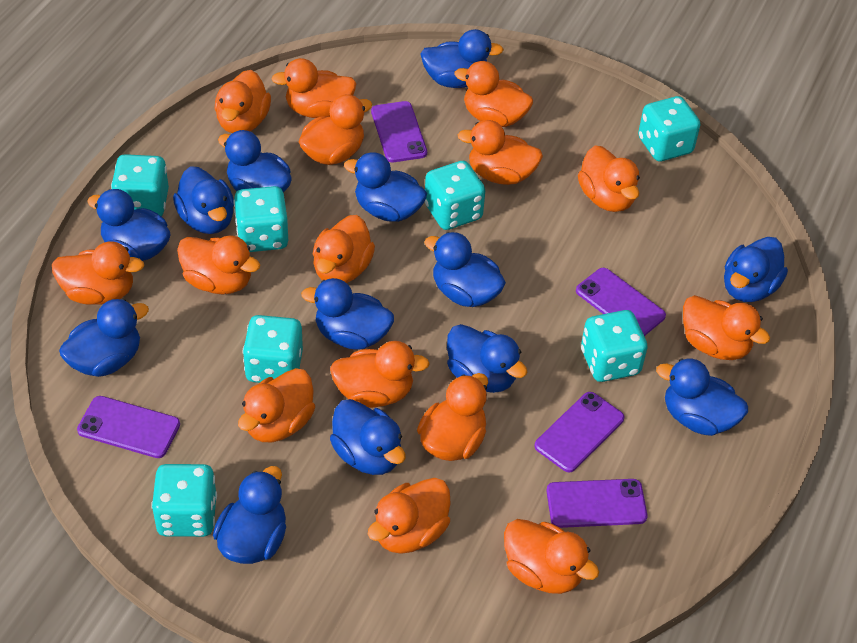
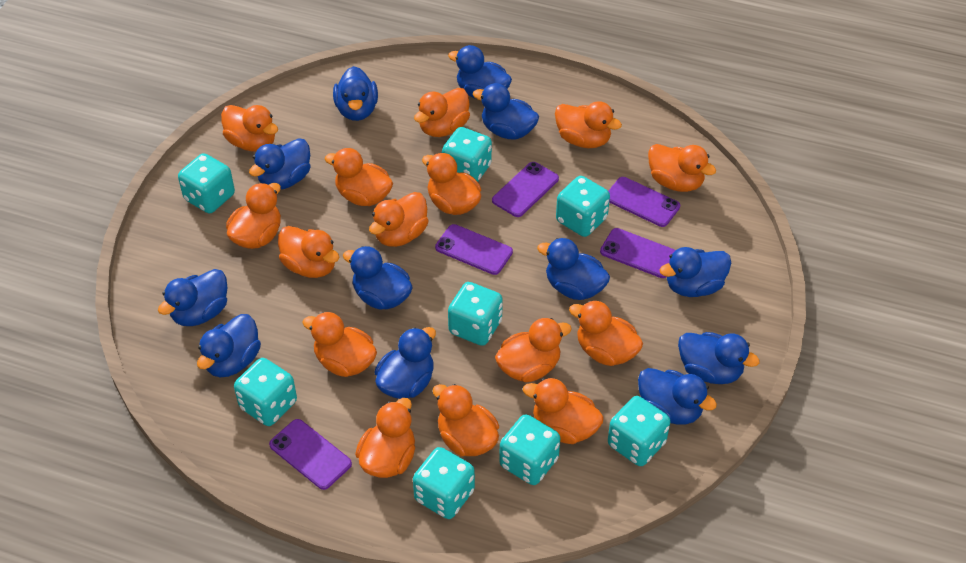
blue duck: [59,299,149,377] [87,189,171,261] [173,166,234,234] [213,466,286,564] [218,130,292,193] [301,278,394,350] [330,399,405,475] [344,152,427,222] [420,29,504,88] [424,232,506,307] [447,324,527,393] [656,358,748,436] [724,237,788,302] = 13 -> [158,269,227,326] [197,314,261,377] [249,138,311,190] [333,66,378,121] [343,246,412,310] [375,327,436,399] [448,45,512,101] [473,83,539,140] [537,238,610,300] [638,368,717,425] [660,247,731,297] [678,332,760,384] = 12
turquoise dice: [111,154,169,216] [151,464,217,537] [234,186,288,252] [243,315,303,383] [425,161,485,230] [581,310,648,382] [638,96,700,161] = 7 -> [178,153,235,213] [234,358,297,426] [413,447,475,519] [442,127,492,182] [448,282,503,346] [499,414,560,485] [556,176,610,237] [608,396,670,466] = 8

